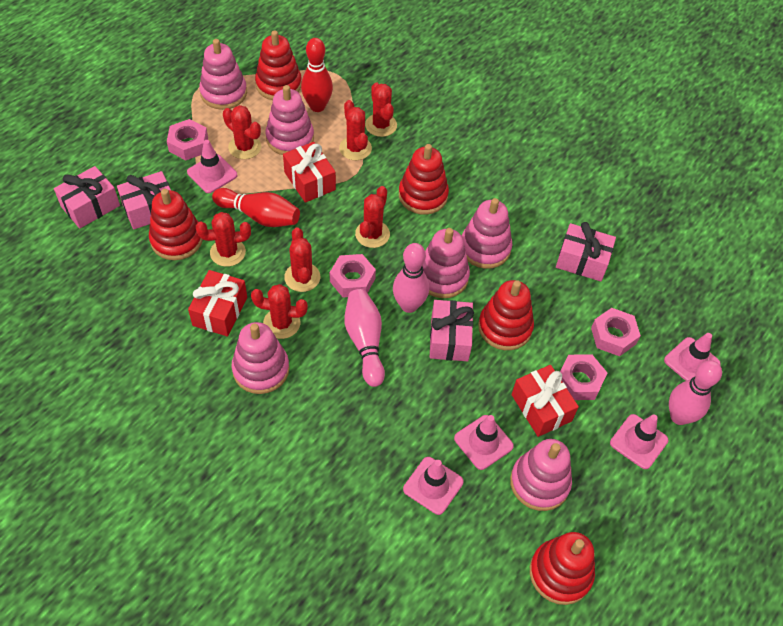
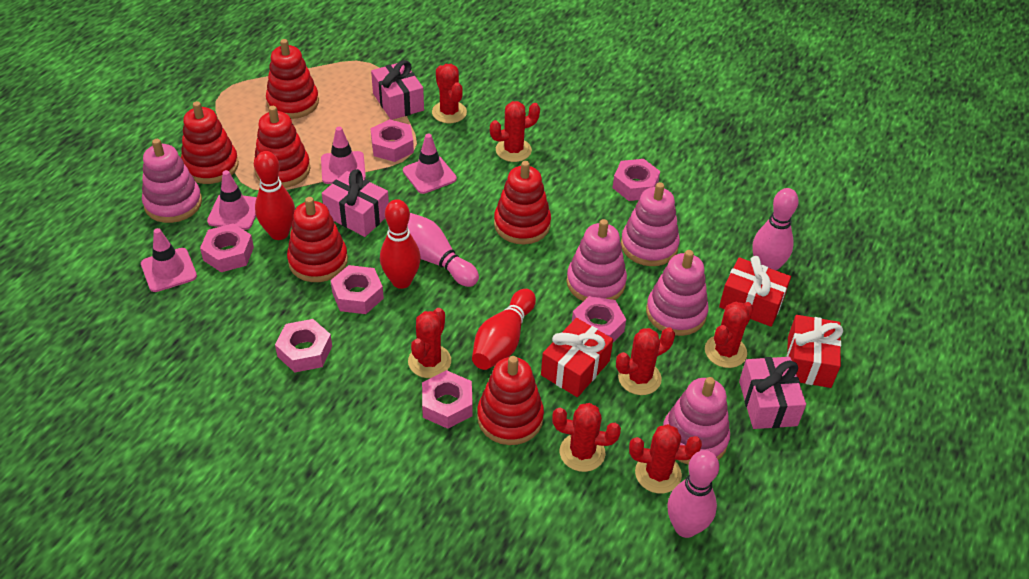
pink gift: [54,166,120,228] [117,171,171,229] [430,300,474,361] [556,222,616,281] = 4 -> [322,169,389,237] [371,60,424,120] [739,357,806,429] = 3
pink nut: [167,119,208,160] [330,254,376,297] [560,354,607,400] [591,308,641,356] = 4 -> [200,223,254,272] [275,319,332,372] [331,265,384,314] [371,119,414,162] [422,370,473,429] [572,296,626,342] [612,159,660,201] = 7
pink stacking toy: [199,39,247,110] [231,322,289,394] [265,85,314,155] [422,228,470,298] [462,198,512,269] [510,439,572,511] = 6 -> [142,139,202,223] [566,219,627,301] [621,182,680,266] [646,250,708,336] [663,377,730,465] = 5
pink traffic cone: [187,140,237,193] [403,457,464,515] [454,415,514,470] [610,414,668,469] [664,333,721,381] = 5 -> [141,228,197,292] [207,170,257,230] [321,127,366,184] [403,134,457,194] = 4
red bowling pin: [212,188,300,227] [301,38,333,112] = 2 -> [255,151,295,240] [380,199,421,289] [472,289,536,370] = 3
red stacking toy: [149,189,203,260] [255,30,302,100] [399,144,449,215] [478,280,534,350] [530,532,595,605] = 5 -> [181,101,239,184] [254,106,310,188] [266,39,319,119] [287,197,348,282] [477,356,544,445] [494,161,551,244] = 6

